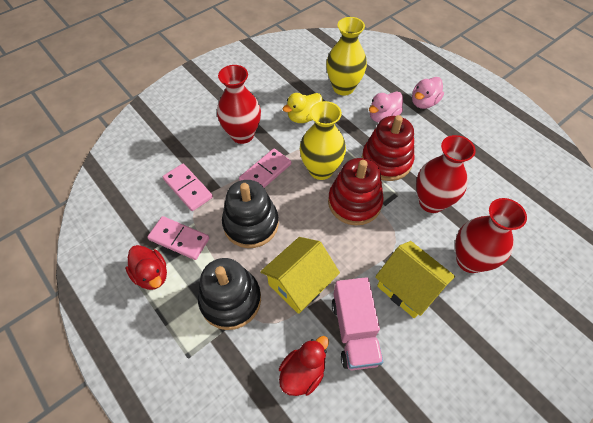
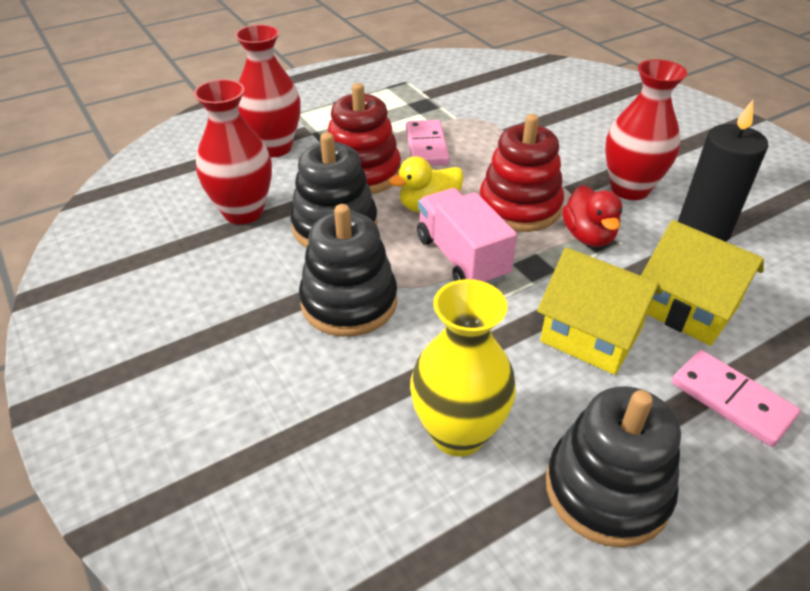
black candle: none = 0 -> [678,100,768,242] = 1
black stacking toy: [198,258,261,330] [222,180,279,248] = 2 -> [290,132,377,248] [299,204,397,337] [546,386,681,548] = 3
pink domino: [147,216,209,260] [163,164,213,211] [239,149,291,188] = 3 -> [406,120,450,166] [672,350,801,447] = 2
pink duck: [369,91,403,123] [412,77,444,109] = 2 -> none = 0
red duck: [125,245,167,290] [279,336,329,396] = 2 -> [562,185,622,247] = 1
yellow vase: [300,101,346,180] [326,17,367,96] = 2 -> [410,279,516,457] = 1

